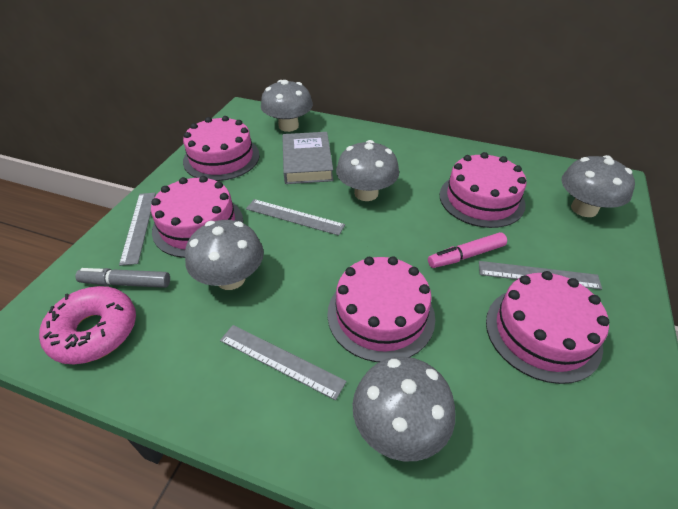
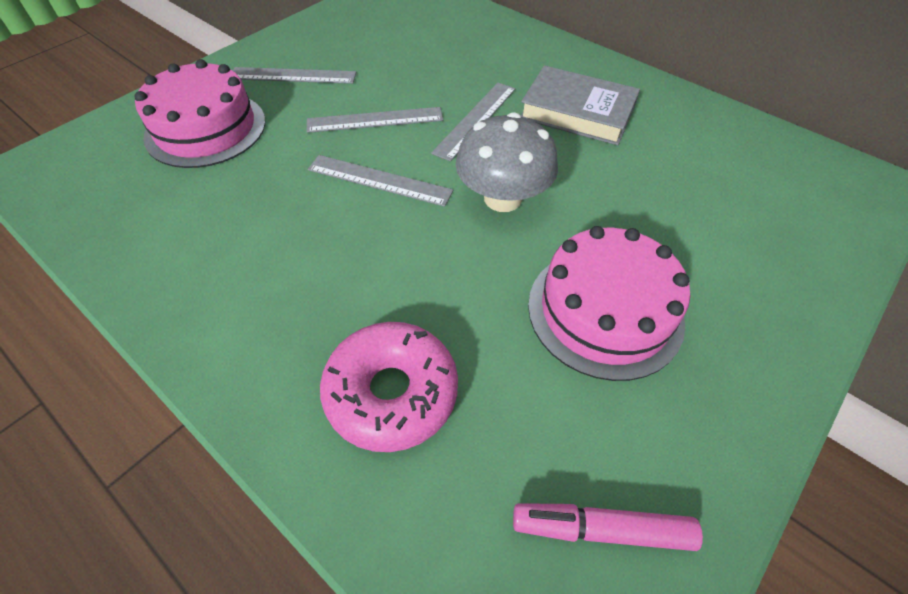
grey marker: [75,268,170,288] = 1 -> none = 0
grey mushroom: [185,220,264,290] [261,80,313,132] [336,140,399,201] [353,357,455,461] [562,155,635,217] = 5 -> [456,112,558,212] = 1
pink cake: [151,176,243,258] [183,116,260,181] [327,256,435,362] [440,152,527,228] [486,271,609,384] = 5 -> [135,59,265,168] [528,226,690,381] = 2

